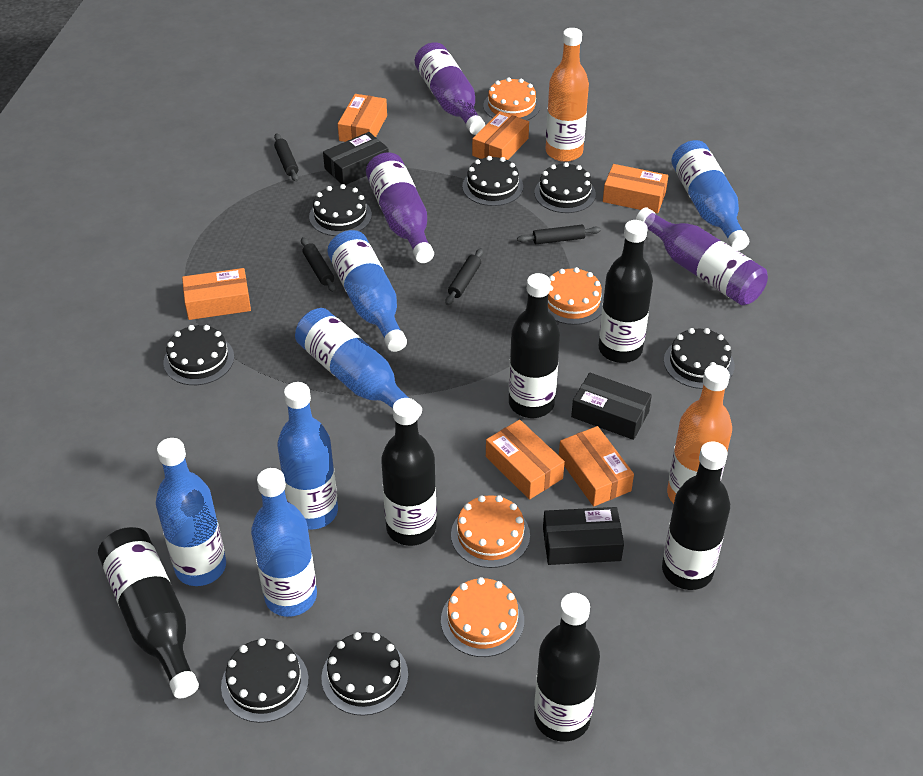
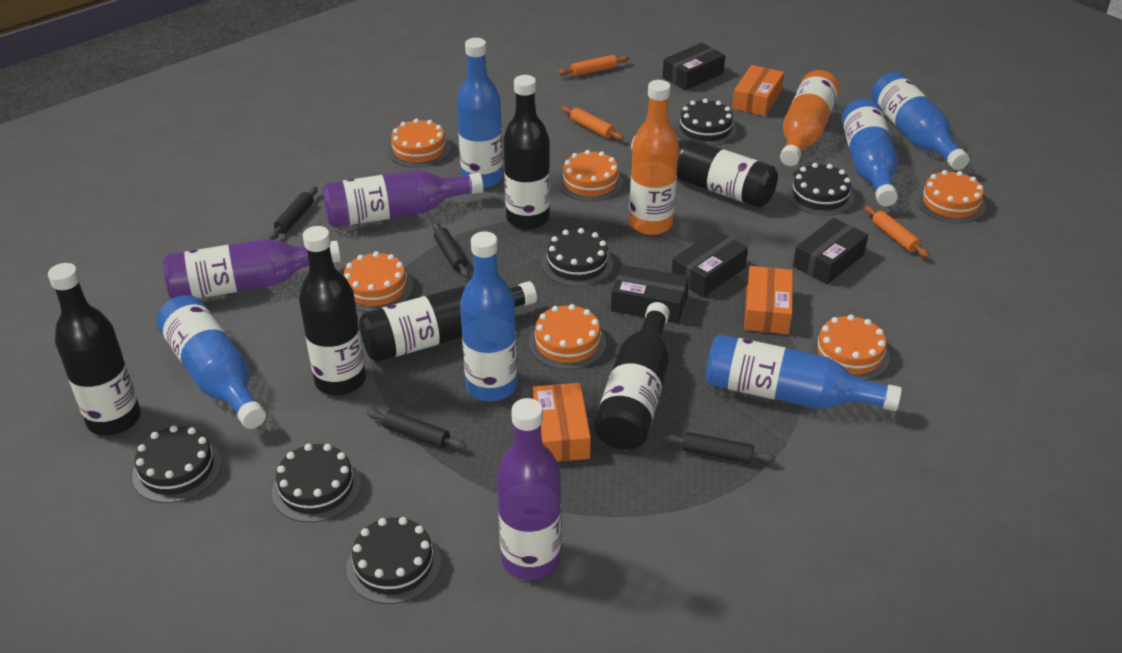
black box: [323,132,389,185] [543,507,624,565] [571,373,652,440] = 3 -> [611,265,689,324] [663,43,725,90] [672,230,748,297] [793,218,868,284] = 4
black cake: [163,325,234,385] [221,638,309,723] [309,184,372,236] [321,632,408,716] [462,156,523,206] [534,162,596,213] [664,328,735,389] = 7 -> [132,425,222,503] [272,444,361,522] [347,517,441,604] [542,228,613,287] [675,98,737,146] [787,163,854,216] = 6
orange box: [182,268,251,320] [338,94,387,142] [472,111,529,160] [486,420,565,499] [559,426,634,507] [603,164,668,213] = 6 -> [533,383,591,462] [732,65,784,116] [744,266,793,334] = 3
orange cake: [441,577,524,657] [451,495,530,568] [483,77,540,120] [548,267,604,325] = 4 -> [343,251,413,312] [388,118,451,168] [529,304,606,370] [558,150,623,202] [810,315,890,381] [916,170,986,223] = 6
orange rolling pin: none = 0 -> [558,55,629,76] [562,106,624,140] [865,206,929,258] = 3

